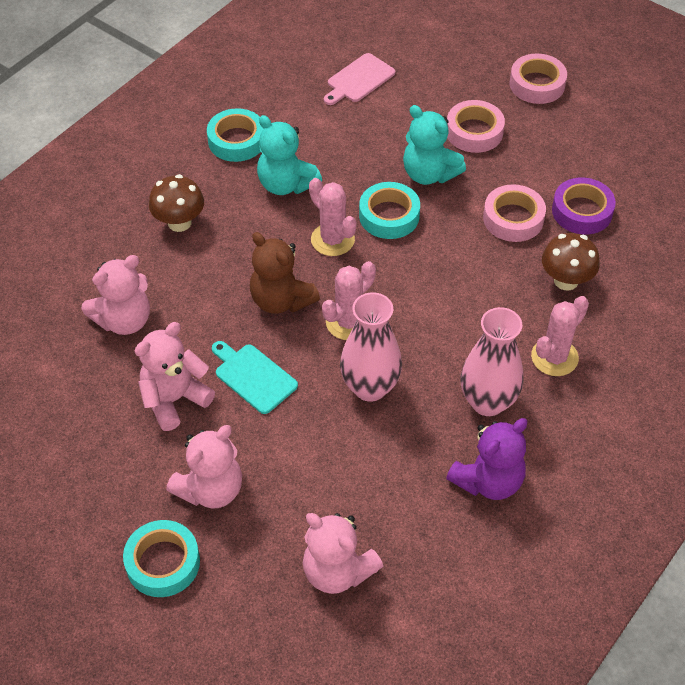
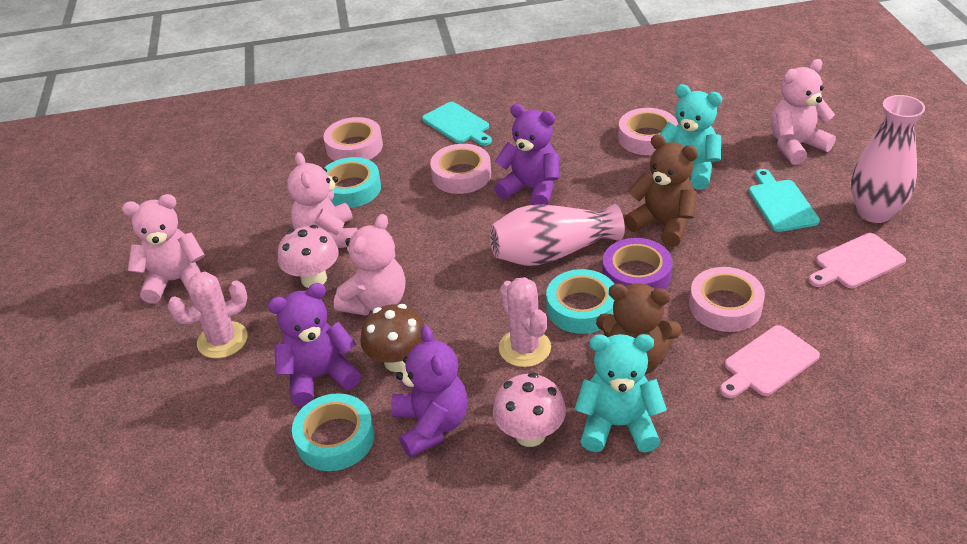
brown mushroom: [149,174,204,232] [542,233,600,291] = 2 -> [360,304,424,372] = 1
brown teddy bear: [250,232,320,314] = 1 -> [596,283,681,374] [624,134,698,247] = 2
pink cactus: [309,178,356,256] [322,261,376,340] [531,296,589,376] = 3 -> [168,271,247,358] [499,277,551,367] = 2
pink cutting board: [324,53,395,105] = 1 -> [720,325,820,398] [809,233,906,288] = 2
pink mushroom: none = 0 -> [278,225,339,288] [493,372,566,447] = 2
pink tape: [447,100,505,153] [483,184,546,242] [510,53,567,104] = 3 -> [324,117,383,161] [430,144,491,194] [618,108,678,155] [689,267,765,332] = 4
purple teddy bear: [446,418,527,500] = 1 -> [268,283,361,407] [391,325,468,458] [494,104,559,205] = 3
turquoise cutting board: [212,341,298,414] = 1 -> [422,102,492,146] [749,169,820,232] = 2

